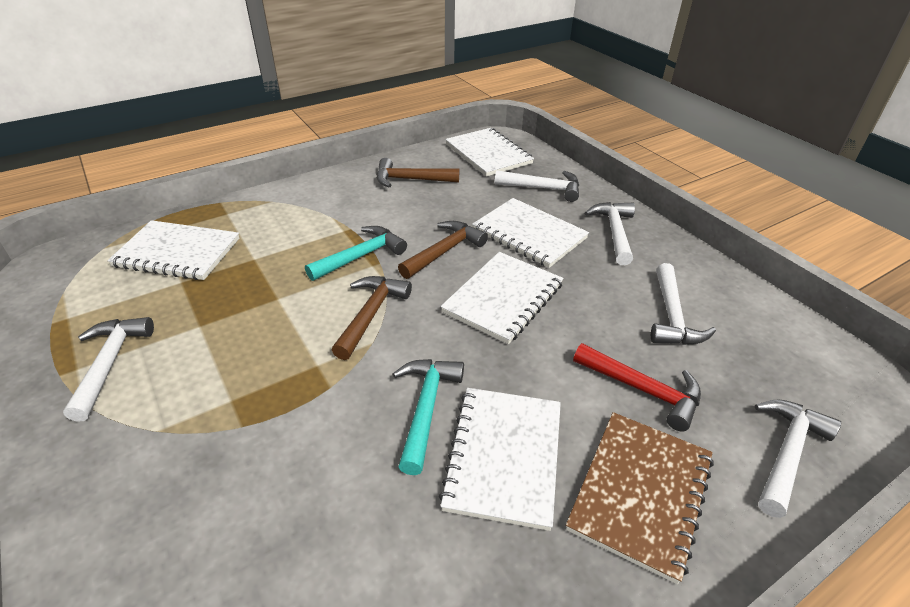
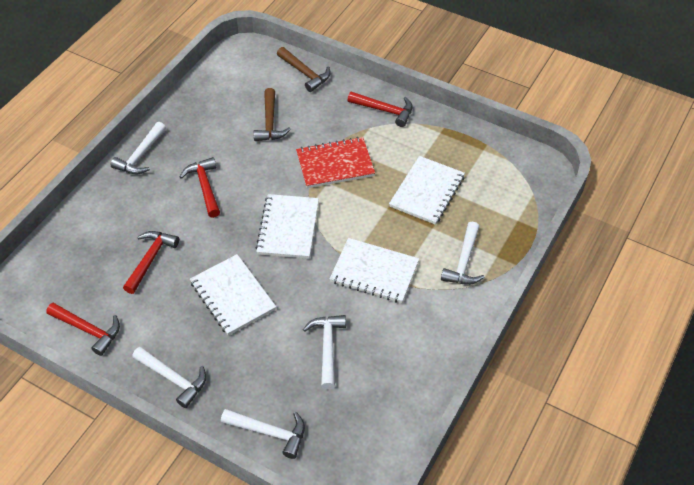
brown hammer: [332,276,412,360] [377,158,459,188] [398,221,488,279] = 3 -> [254,88,291,141] [277,47,331,92] = 2
brown notebook: [566,412,714,584] = 1 -> none = 0
red hammer: [573,343,701,432] = 1 -> [46,303,120,356] [123,231,179,294] [180,157,220,218] [348,92,413,127] = 4
red notebook: none = 0 -> [296,137,375,188] = 1
turquoise hammer: [305,226,407,281] [393,359,464,475] = 2 -> none = 0
white notebook: [107,220,239,280] [439,388,561,531] [440,252,564,344] [445,128,534,177] [472,198,589,268] = 5 -> [190,254,276,336] [255,194,319,259] [330,238,419,303] [389,156,465,225] = 4

